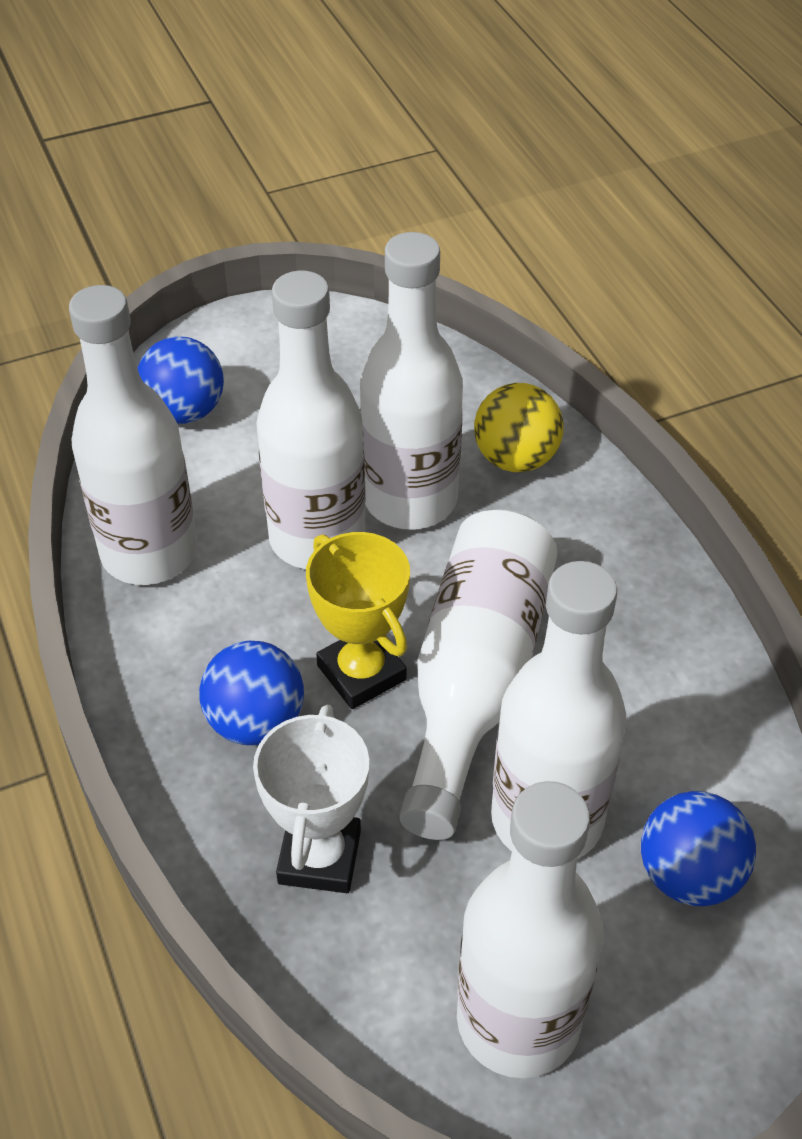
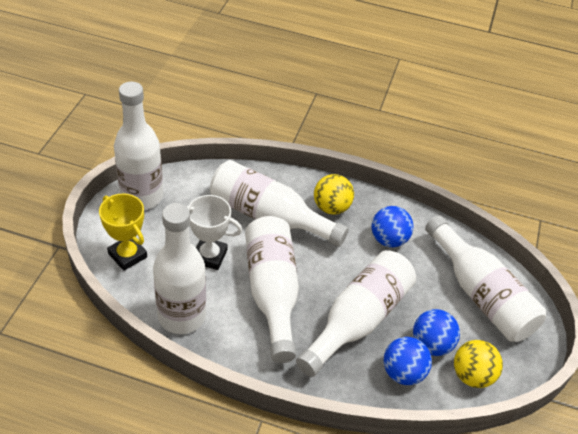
yellow ball: [474,383,564,472] = 1 -> [314,174,354,215] [454,340,503,388] = 2

